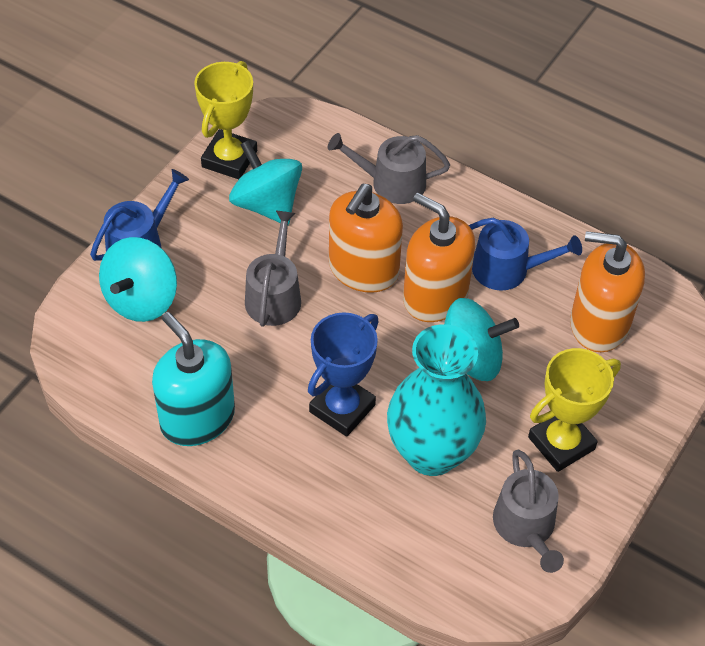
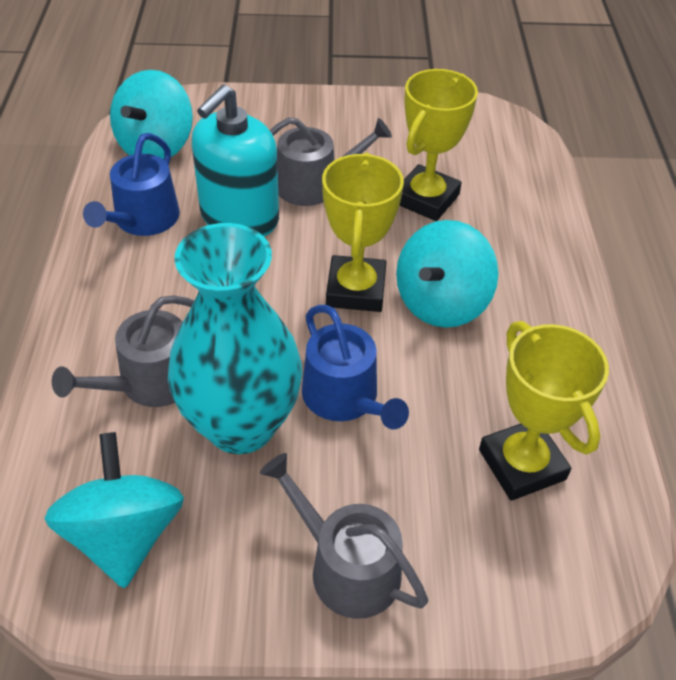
blue trophy: [308,312,379,437] = 1 -> none = 0
orange soap dispenser: [329,184,403,293] [403,193,475,322] [570,231,645,352] = 3 -> none = 0
yellow trophy: [194,61,257,179] [528,348,621,472] = 2 -> [322,153,404,312] [399,69,478,221] [479,321,609,501] = 3

